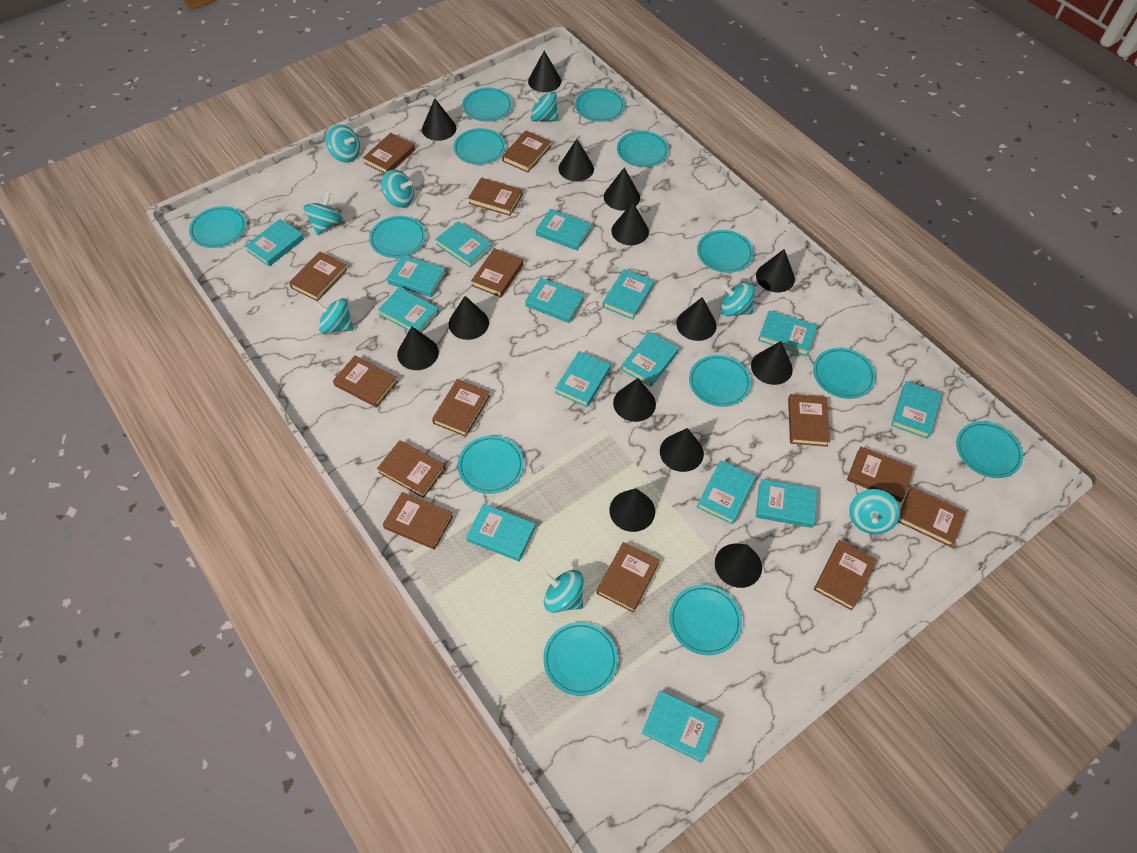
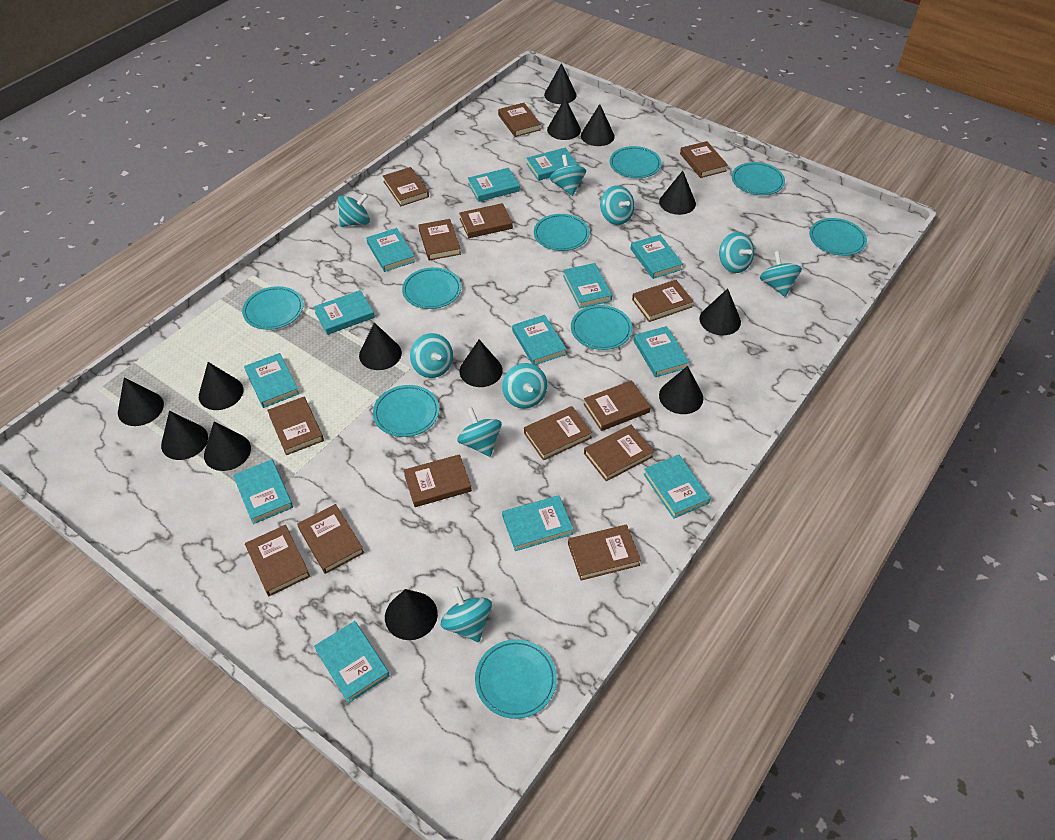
black cone: [397,327,439,370] [422,98,457,141] [449,296,489,340] [528,51,561,92] [558,139,594,181] [604,167,640,211] [610,488,655,532] [611,202,649,245] [613,378,656,422] [660,428,704,472] [676,297,717,341] [715,544,762,588] [751,341,793,385] [756,249,795,292] = 14 -> [118,377,164,426] [161,411,208,460] [199,362,243,410] [204,422,251,471] [359,322,402,370] [385,589,438,640] [460,339,503,387] [544,63,577,104] [547,98,581,140] [581,104,615,146] [659,171,696,215] [659,366,703,414] [699,289,741,335] = 13
turquoise book: [245,219,304,267] [378,288,439,333] [387,255,446,297] [435,221,492,268] [466,504,536,561] [525,278,584,323] [536,209,592,251] [555,351,611,407] [602,269,654,319] [621,332,679,387] [642,691,719,763] [697,460,756,525] [756,479,817,528] [758,310,817,356] [891,381,942,439] = 15 -> [233,459,293,524] [244,353,299,408] [314,290,375,335] [314,621,390,703] [366,228,415,272] [468,168,520,202] [502,495,573,551] [512,315,566,365] [526,148,578,181] [563,263,612,308] [631,235,683,279] [633,326,690,377] [644,455,710,519] = 13
turquoise plate: [189,206,246,248] [369,216,426,258] [453,128,506,165] [458,436,524,494] [462,88,513,122] [543,622,618,696] [575,88,625,122] [617,131,669,167] [669,585,742,655] [689,355,751,407] [697,230,754,273] [813,348,876,399] [956,421,1023,478] = 13 -> [242,286,304,330] [373,385,439,437] [402,267,461,309] [475,639,557,719] [534,214,589,251] [571,305,632,350] [610,146,661,178] [732,162,785,195] [809,218,867,256] = 9
turquoise spinning top: [303,192,342,235] [313,298,354,334] [326,125,360,163] [382,170,414,208] [528,92,559,122] [543,570,584,613] [720,282,755,316] [849,489,900,534] = 8 -> [337,193,370,227] [410,333,453,378] [441,586,492,642] [457,407,502,457] [502,363,547,409] [550,155,586,196] [600,185,634,225] [719,232,754,273] [760,251,802,296] = 9

